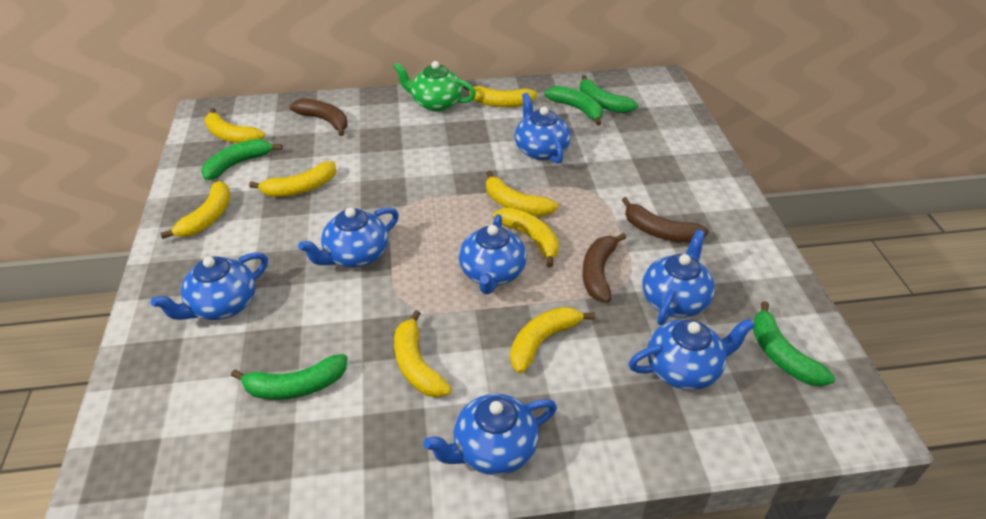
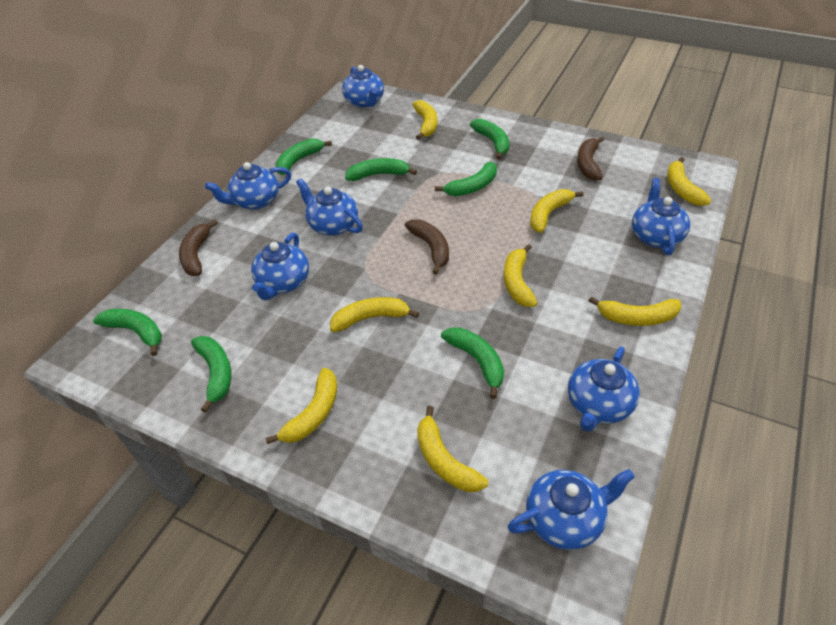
green banana: [201,139,283,180] [231,354,348,400] [544,86,603,126] [580,75,638,113] [753,301,835,387] = 5 -> [93,309,162,356] [191,336,232,413] [275,138,332,175] [345,158,417,181] [435,162,497,196] [441,327,504,399] [470,119,509,159] = 7
green teapot: [393,61,476,112] = 1 -> none = 0

